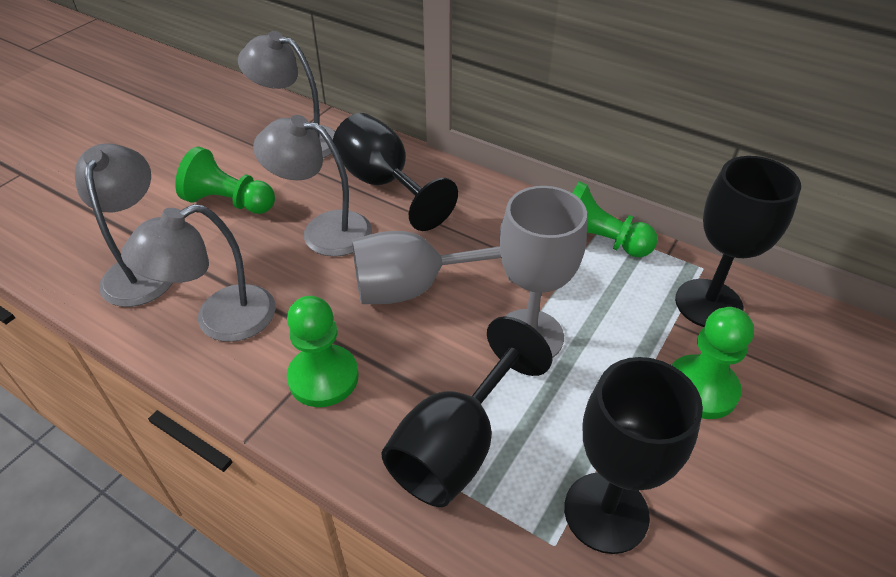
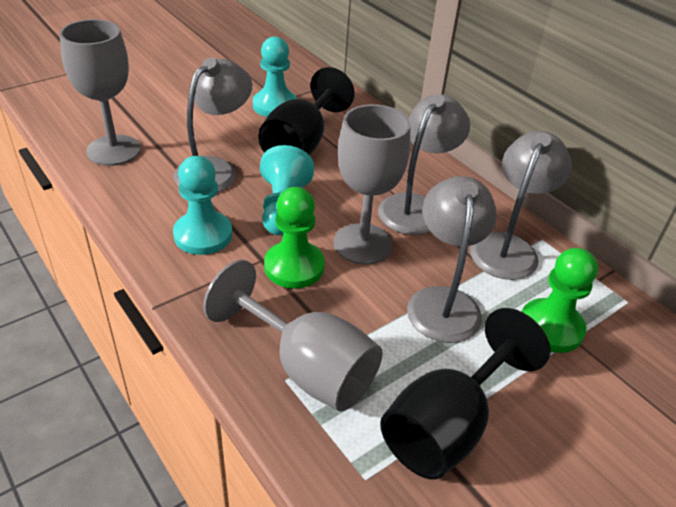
black goblet: [333,113,458,231] [381,316,553,507] [564,357,703,554] [675,156,801,327] = 4 -> [258,67,355,155] [380,308,551,480] = 2
green pawn: [175,146,275,214] [287,296,359,407] [573,181,658,257] [672,307,754,419] = 4 -> [264,187,325,289] [522,248,598,353] = 2
grey goblet: [352,221,514,304] [500,186,587,358] = 2 -> [59,19,141,166] [203,260,383,412] [334,104,411,265] = 3
turquoise pawn: none = 0 -> [173,156,232,255] [253,36,297,117] [260,145,314,235] = 3

